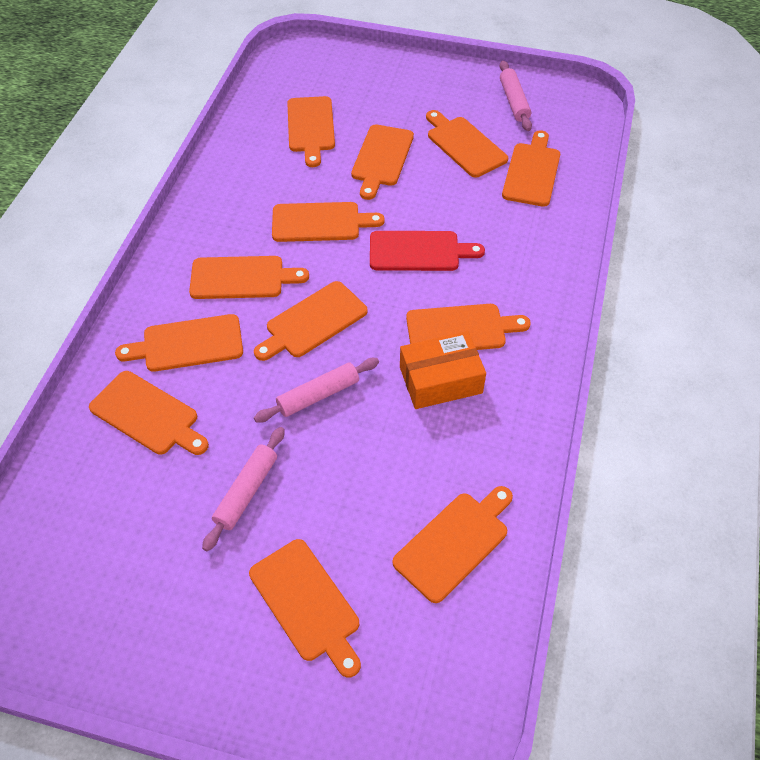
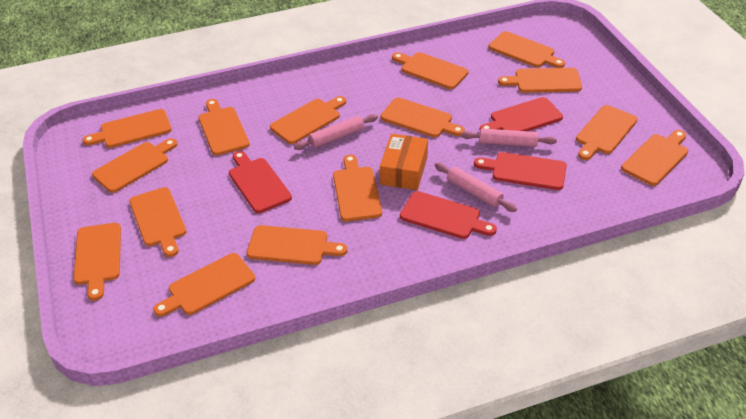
orange cutting board: [89,371,209,455] [115,314,243,372] [189,256,309,299] [249,539,361,678] [254,281,368,361] [272,202,385,242] [287,96,335,167] [351,124,414,200] [393,486,513,603] [406,304,531,350] [426,110,508,178] [502,130,560,207] = 12 -> [73,223,121,301] [82,109,171,148] [92,138,177,193] [129,187,186,257] [153,253,255,317] [198,99,250,156] [247,225,347,265] [270,96,346,144] [333,154,382,222] [381,98,465,138] [392,52,468,89] [488,31,565,68] [498,68,582,93] [576,105,638,160] [621,130,688,186] = 15
red cutting board: [370,231,485,271] = 1 -> [229,151,292,213] [400,191,497,239] [474,152,567,190] [480,97,563,131] = 4

